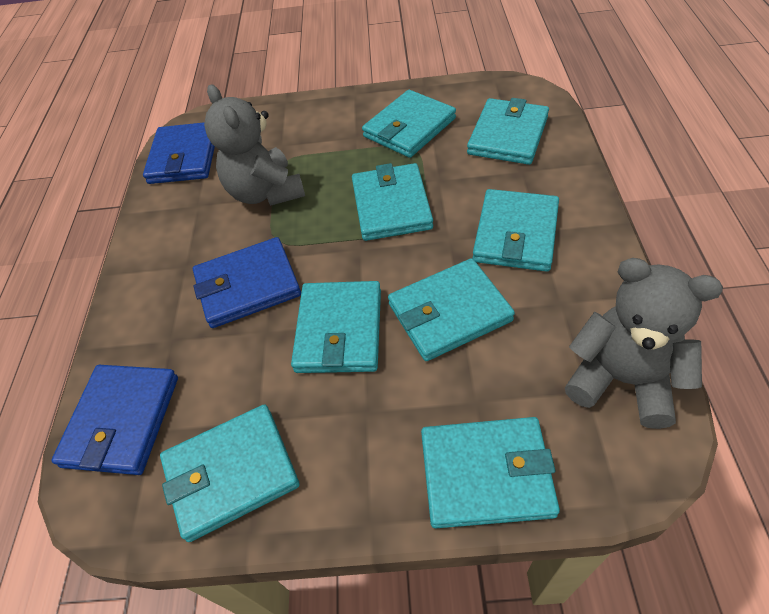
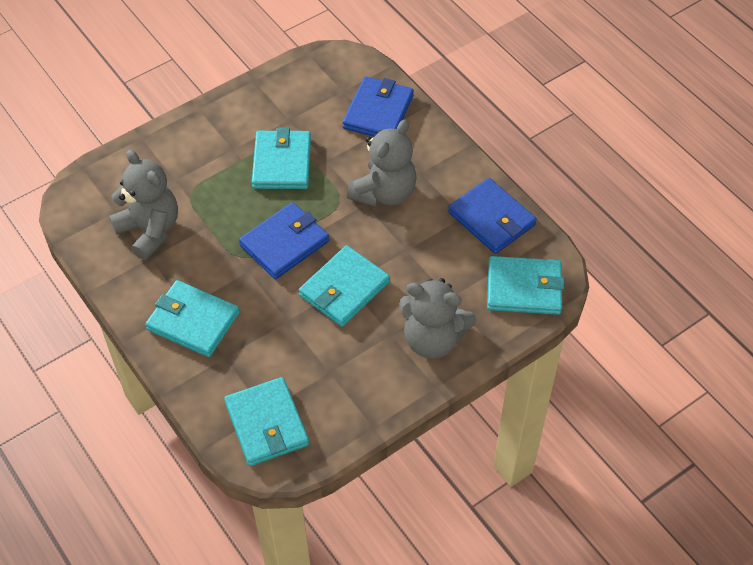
grey teddy bear: [204,85,305,206] [565,258,723,429] = 2 -> [109,150,178,260] [347,120,417,207] [399,278,476,359] = 3
turquoise wallet: [160,405,300,542] [291,281,381,373] [352,163,433,241] [362,90,456,158] [388,258,515,361] [421,417,560,528] [467,98,549,165] [473,189,559,272] = 8 -> [145,280,240,357] [224,377,309,466] [252,128,311,189] [299,245,390,327] [487,256,565,315] = 5

